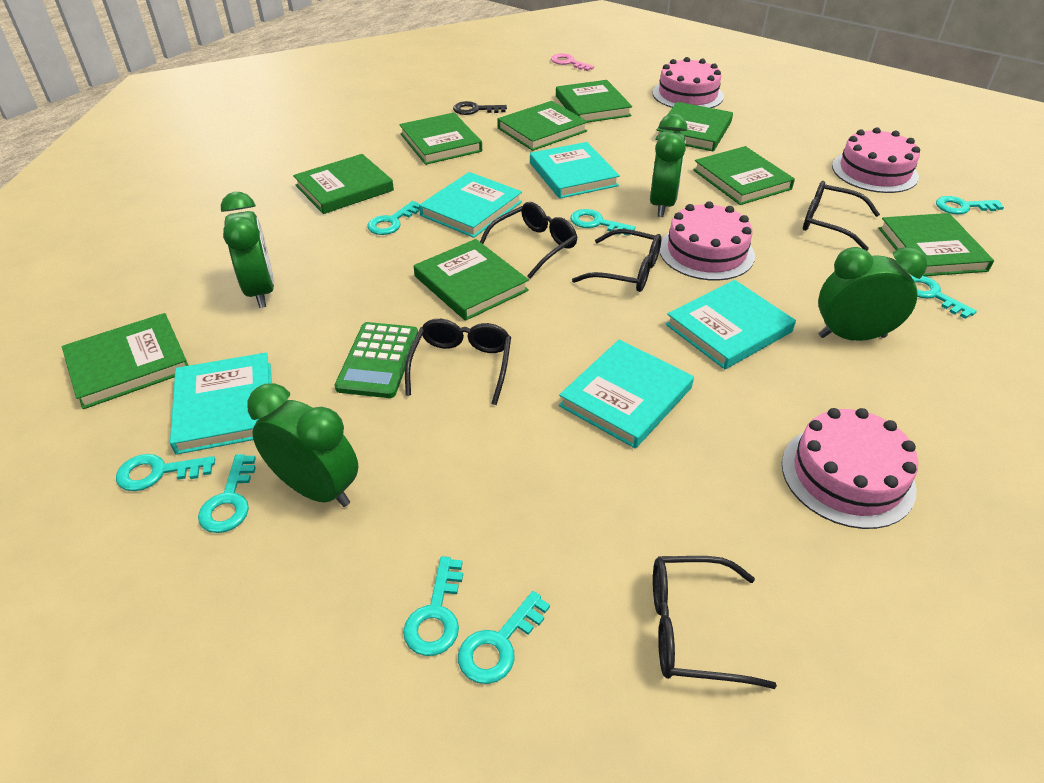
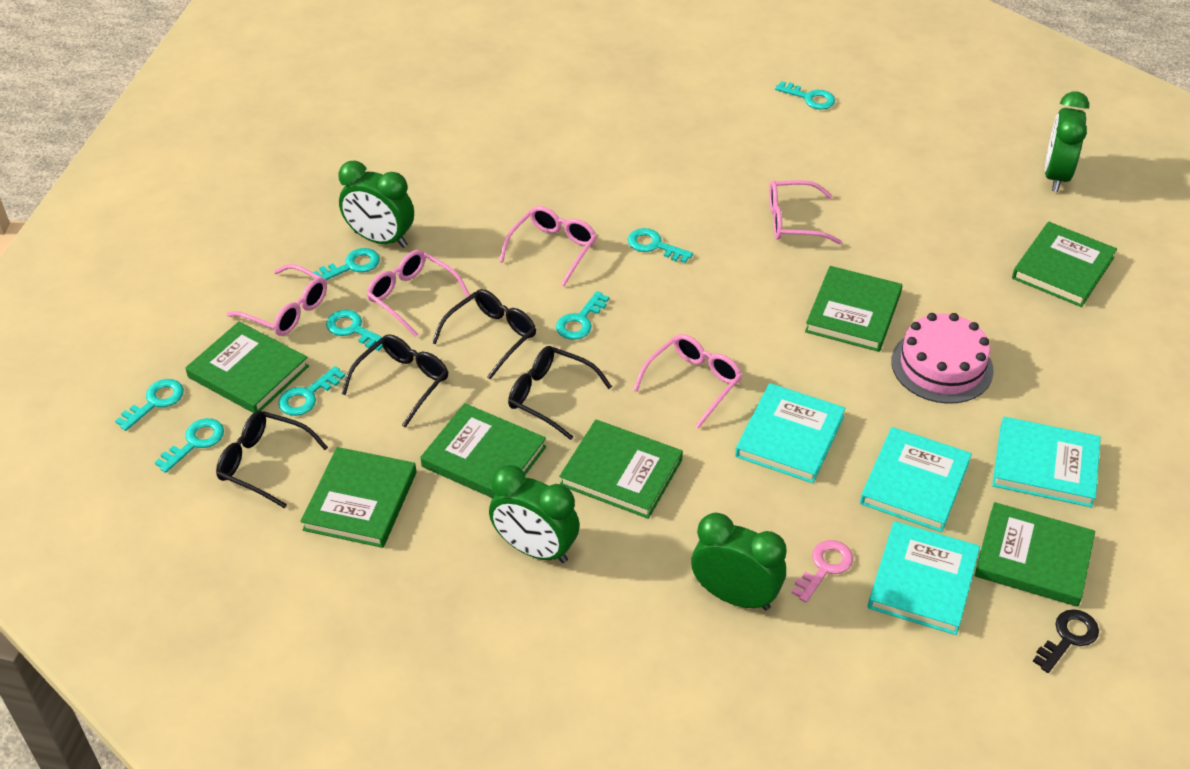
black glasses: [405,319,511,405] [480,202,578,278] [572,229,662,292] [653,556,777,689] [803,181,880,250] = 5 -> [216,411,328,508] [341,334,448,428] [432,289,536,379] [508,346,612,440] = 4
green book: [62,313,189,409] [293,154,394,214] [399,113,482,165] [414,239,529,321] [497,101,588,151] [556,80,632,122] [655,102,733,152] [693,146,795,205] [878,213,994,276] = 9 -> [185,321,309,413] [300,447,417,548] [420,403,546,498] [559,420,683,519] [805,266,902,352] [974,502,1095,607] [1012,222,1117,307] = 7
green calculator: [334,322,418,398] = 1 -> none = 0
pink cake: [653,57,724,108] [659,201,755,281] [782,408,918,529] [832,127,920,193] = 4 -> [891,313,994,404] = 1
pink glasses: none = 0 -> [227,264,327,336] [367,250,470,337] [499,206,597,286] [633,334,742,428] [769,180,842,244] = 5
turquoise book: [170,353,272,455] [419,172,522,238] [530,142,620,199] [559,340,694,448] [666,280,796,369] = 5 -> [735,383,846,483] [860,427,972,532] [868,521,980,635] [992,417,1101,507] = 4

